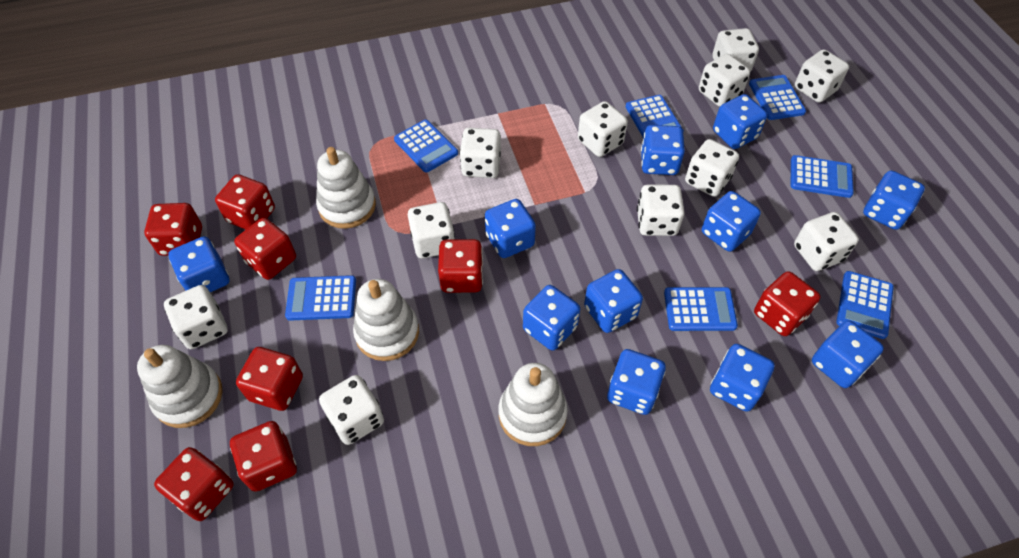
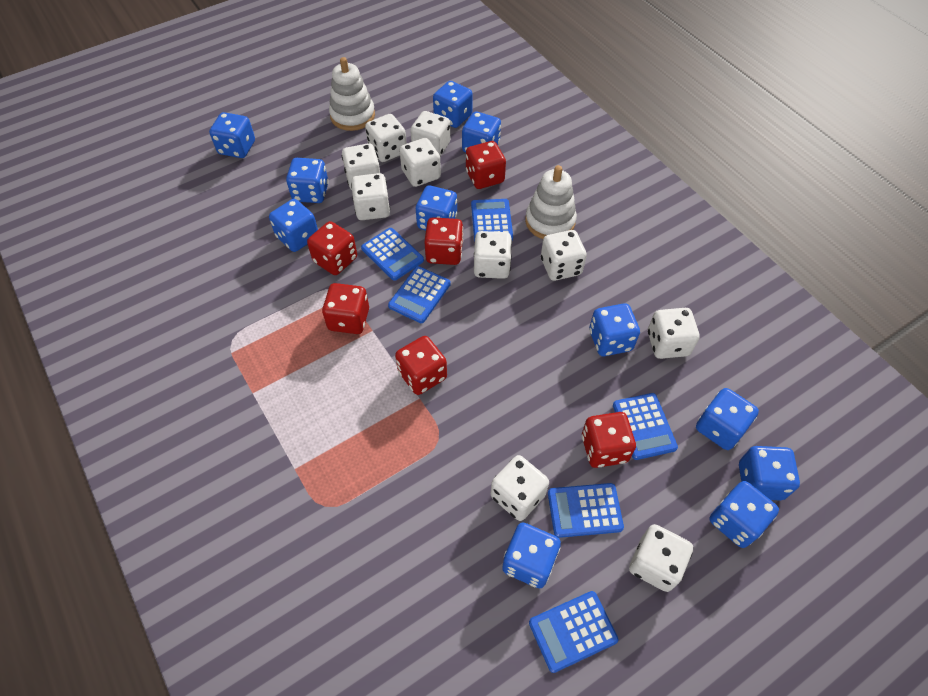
blue calculator: [285,275,356,321] [394,120,458,173] [626,95,684,138] [664,287,738,331] [749,75,806,120] [791,155,854,198] [836,271,894,339] = 7 -> [361,228,424,281] [388,266,451,323] [471,199,513,241] [529,591,618,673] [548,483,624,538] [613,393,678,460] = 6
red dice: [144,203,202,256] [154,447,234,521] [215,174,275,230] [230,421,297,492] [234,218,296,280] [236,347,303,411] [438,239,483,293] [754,271,820,336] = 8 -> [307,221,357,275] [322,283,369,334] [395,336,447,395] [424,217,463,265] [466,141,506,189] [582,412,636,468] = 6
white dice: [164,285,228,349] [319,375,384,445] [408,202,455,259] [460,128,501,178] [578,101,628,157] [637,185,685,236] [685,139,739,197] [699,54,750,107] [713,28,759,72] [794,212,859,271] [795,49,849,103] = 11 -> [342,143,380,190] [351,173,390,220] [365,114,407,162] [400,138,441,187] [410,111,450,156] [474,231,512,279] [491,455,549,521] [541,230,587,281] [629,524,693,592] [648,308,700,359] = 10
white stacking toy: [137,345,223,428] [316,147,376,229] [353,279,419,361] [498,363,568,446] = 4 -> [329,57,375,131] [525,165,577,239] = 2

